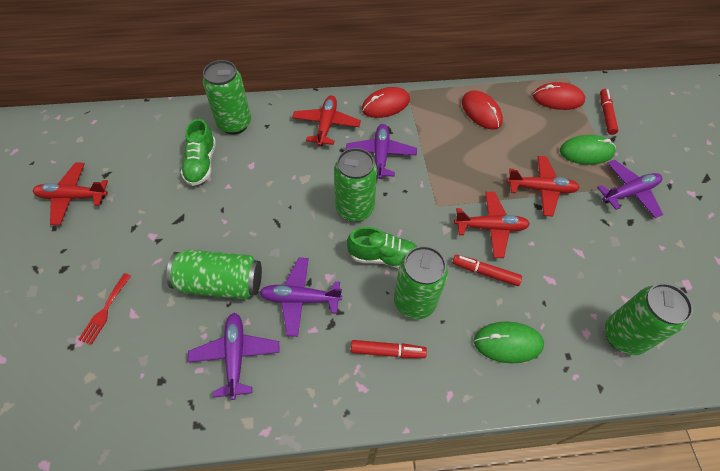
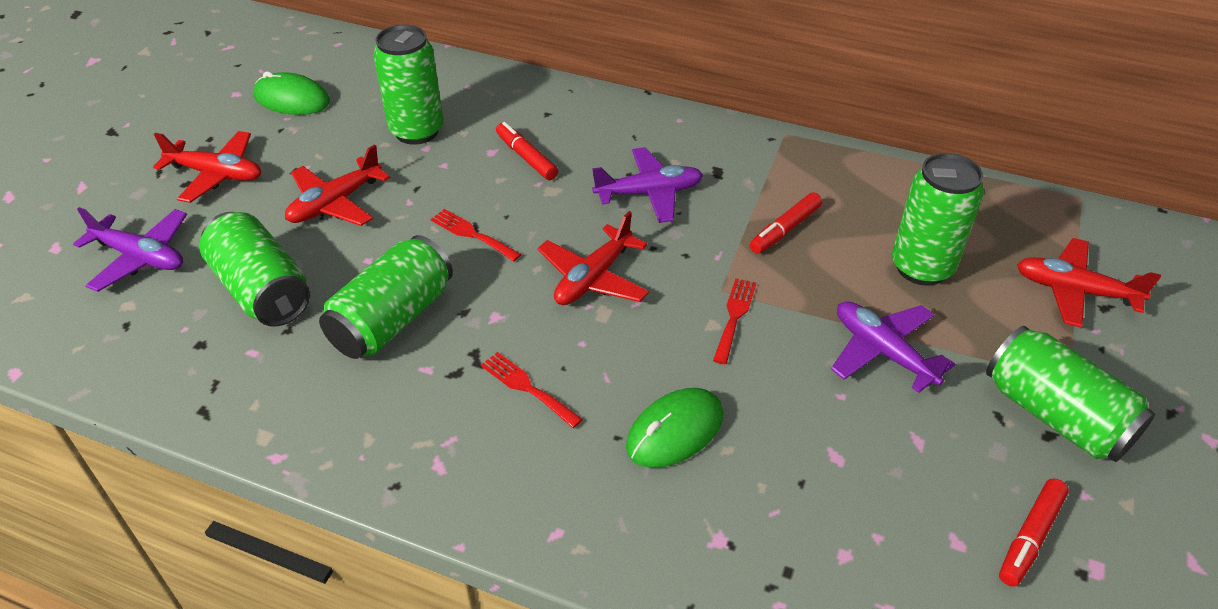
green shoe: [181,119,216,186] [347,227,417,269] = 2 -> none = 0
purple plane: [188,313,280,400] [260,258,342,337] [346,124,417,179] [597,160,663,218] = 4 -> [73,207,187,292] [592,147,703,223] [831,301,955,393] = 3
red fork: [78,273,131,345] = 1 -> [431,209,521,262] [481,352,583,428] [713,278,756,364] = 3
red mouse: [362,87,410,118] [462,90,503,129] [533,82,585,110] = 3 -> none = 0

